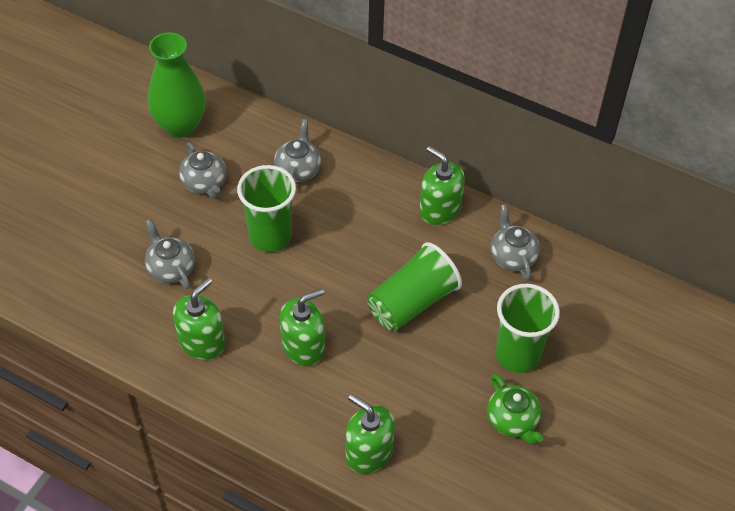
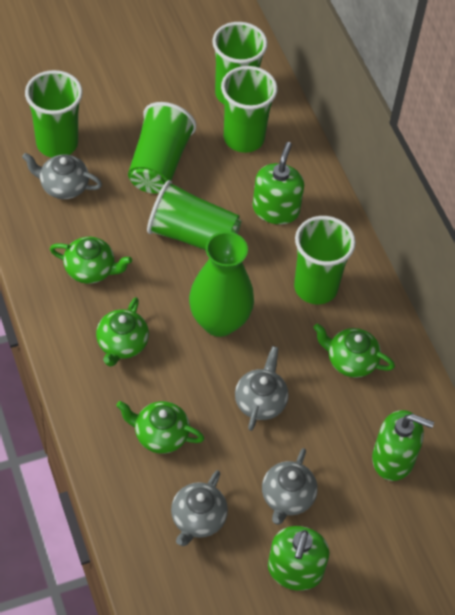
green cup: [237,165,296,252] [367,242,462,331] [496,284,560,373] = 3 -> [25,70,83,158] [128,102,196,194] [147,180,242,250] [212,22,268,104] [221,66,278,153] [294,216,356,304] = 6
green soap dispenser: [173,278,225,360] [280,288,325,366] [345,394,395,474] [419,146,465,225] = 4 -> [252,142,304,224] [268,526,329,591] [372,410,434,481] = 3
green teapot: [487,374,544,445] = 1 -> [50,237,132,284] [96,297,149,367] [116,401,205,454] [313,323,395,378] = 4

